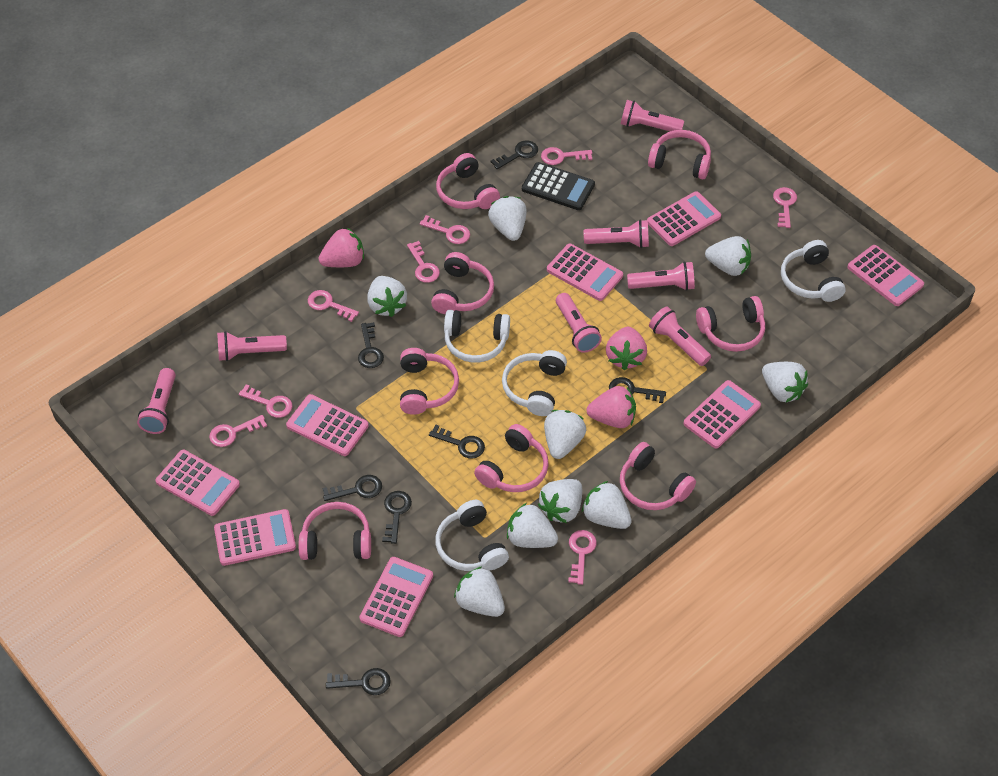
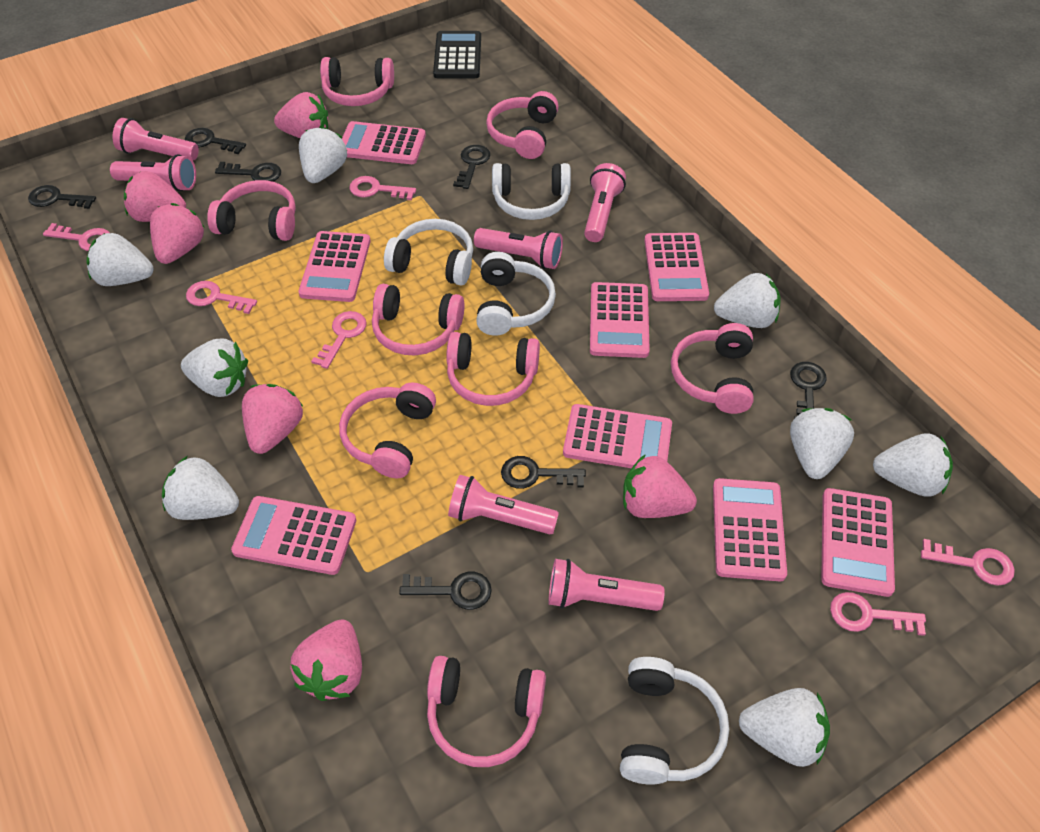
pink flashlight: [137,368,176,434] [217,331,287,361] [556,293,602,353] [584,219,649,248] [621,100,684,131] [627,261,695,291] [649,306,711,366] = 7 -> [110,154,196,191] [113,118,199,160] [448,475,559,534] [474,228,563,269] [548,559,665,611] [584,163,626,242] = 6
pink key: [209,415,267,447] [239,384,293,418] [308,290,359,322] [407,241,440,283] [420,215,470,244] [541,147,592,165] [568,530,597,585] [773,187,797,228] = 8 -> [43,223,110,251] [186,281,257,314] [311,311,367,369] [349,176,416,200] [830,592,926,636] [921,539,1015,586] = 6
pink strawberry: [319,227,364,267] [586,386,636,428] [606,327,647,370] = 3 -> [124,171,186,222] [150,203,204,264] [242,384,303,454] [274,92,328,138] [290,620,362,701] [623,454,697,518] = 6
white strawberry: [367,276,407,317] [454,566,505,617] [488,196,527,241] [507,503,558,548] [538,479,582,523] [544,410,586,459] [582,481,632,529] [705,236,751,276] [762,362,808,403] = 9 -> [87,233,154,286] [162,456,239,520] [181,339,248,397] [299,126,347,183] [714,273,781,328] [739,688,830,767] [790,408,854,479] [873,433,953,497] = 8

